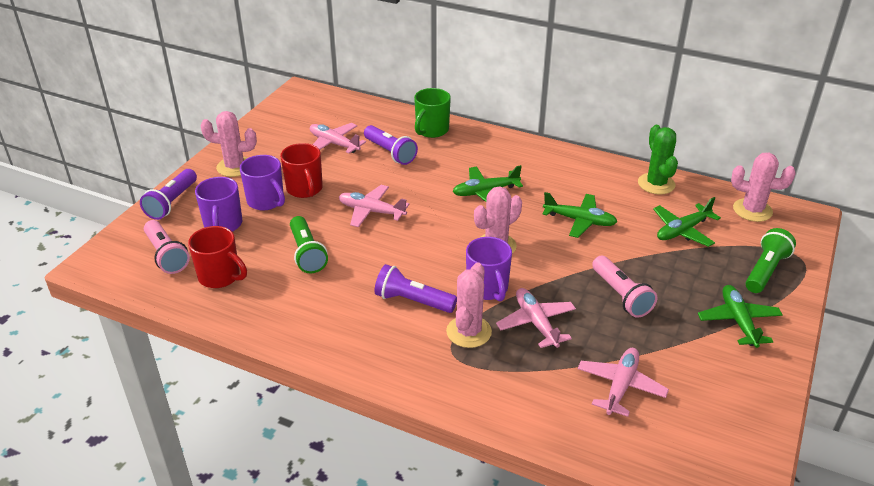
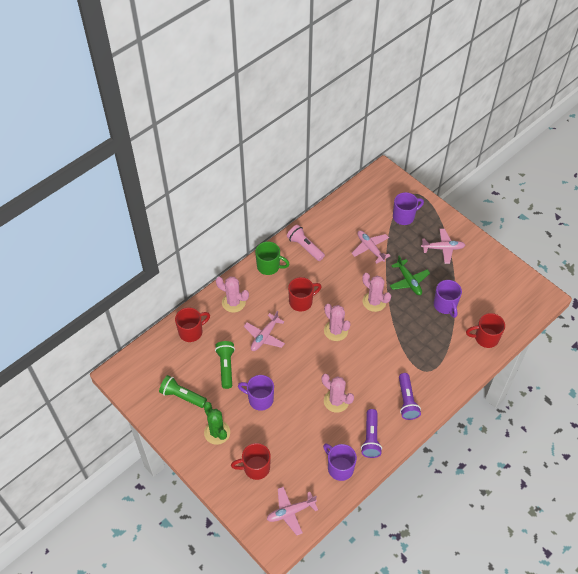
green plane: [452,165,523,202] [542,192,617,238] [653,197,721,247] [698,285,783,348] = 4 -> [390,256,430,295] = 1
pink flashlight: [144,220,190,274] [592,256,657,318] = 2 -> [287,225,325,261] = 1
purple flashlight: [140,169,197,220] [364,125,418,165] [374,264,457,313] = 3 -> [361,409,382,458] [399,373,421,420] = 2
purple mug: [195,177,242,232] [240,155,285,210] [466,237,512,302] = 3 -> [238,375,274,411] [323,443,357,481] [393,192,424,225] [434,280,462,318] = 4
red mug: [188,226,247,288] [280,143,323,198] = 2 -> [175,307,210,342] [231,443,271,480] [288,277,322,311] [466,313,505,348] = 4

